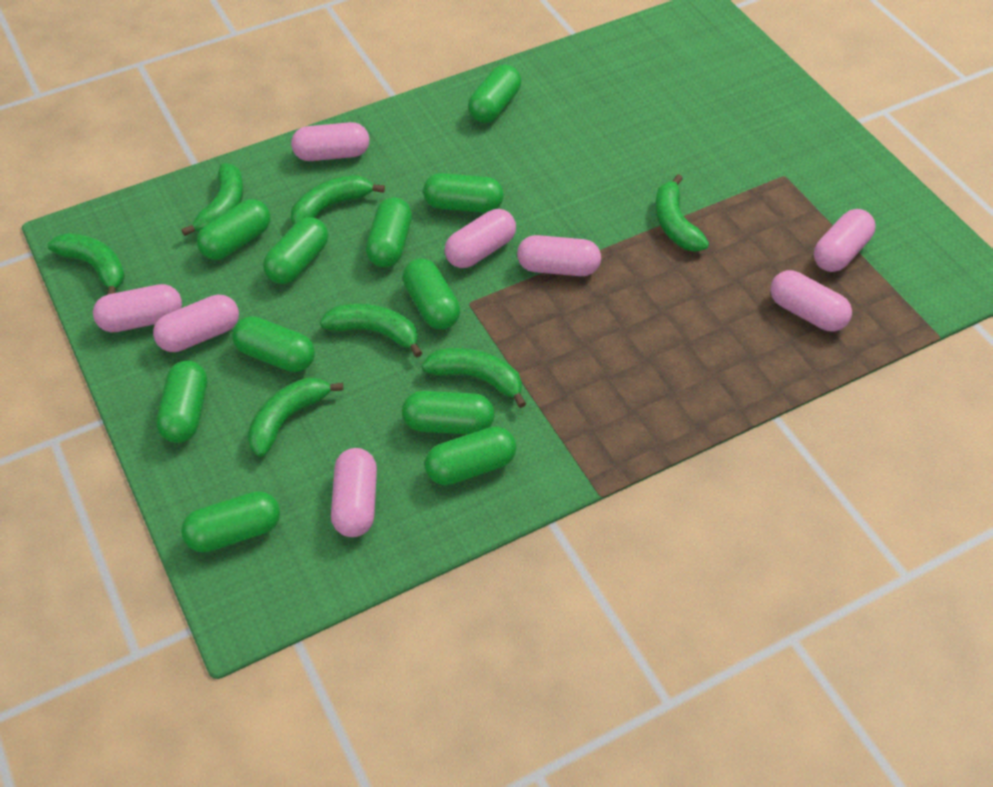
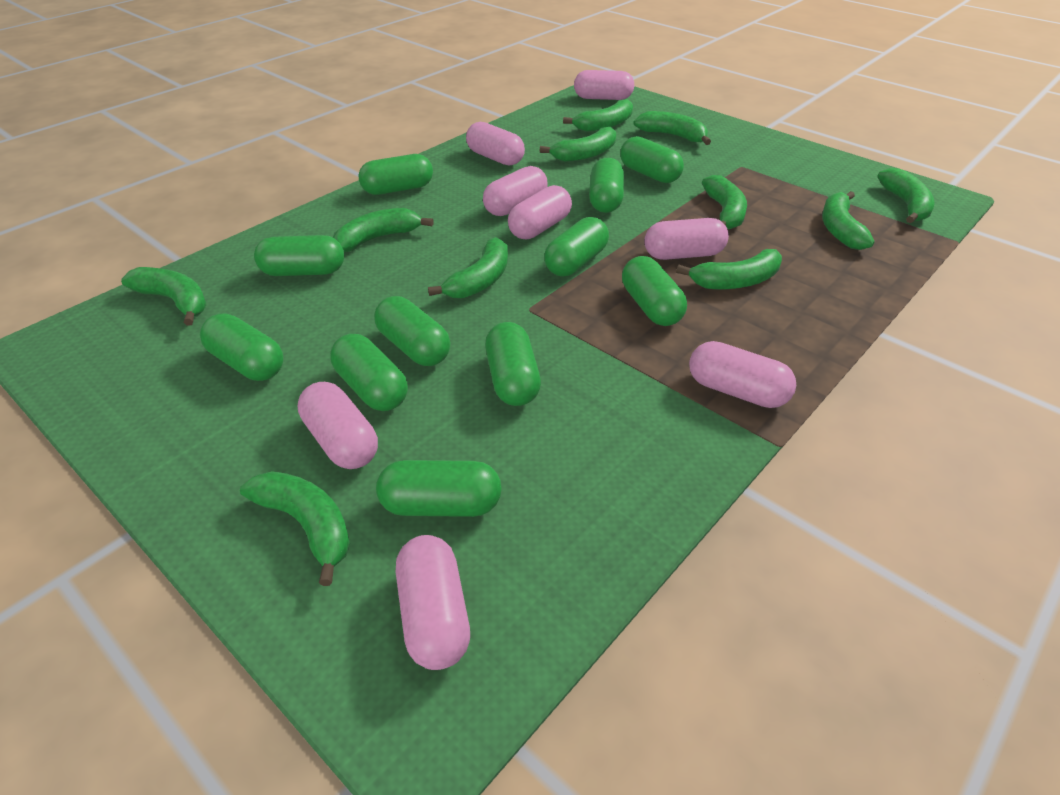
green banana: [48,233,125,295] [181,163,244,236] [248,377,344,457] [291,175,385,225] [320,304,422,357] [422,348,526,408] [655,174,709,252] = 7 -> [121,267,207,326] [240,471,350,586] [333,208,434,252] [428,237,508,299] [540,127,616,162] [563,99,633,132] [633,111,711,145] [676,249,782,289] [702,175,747,230] [822,191,875,250] [877,168,935,223] = 11

